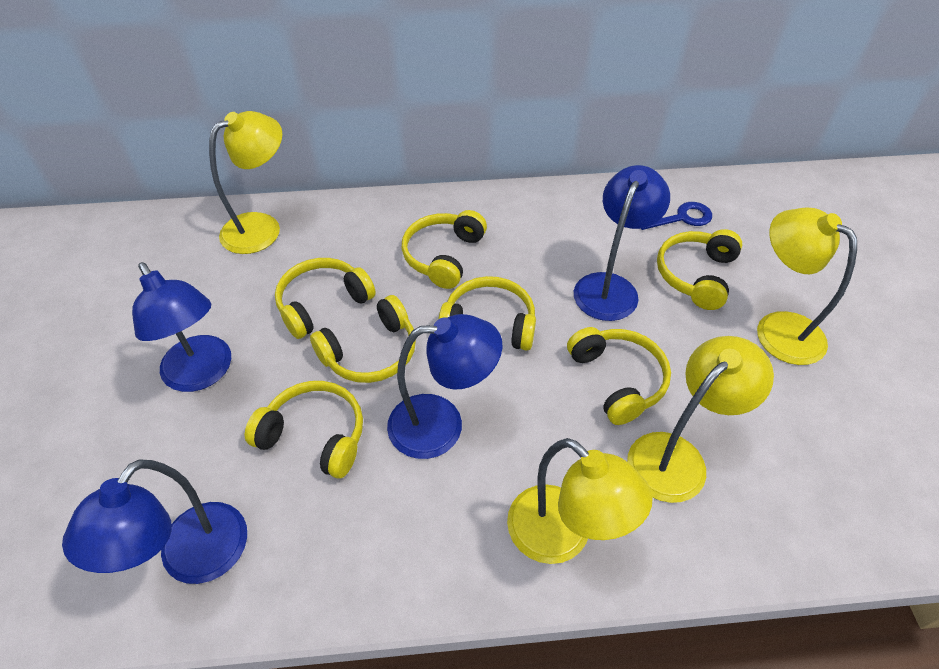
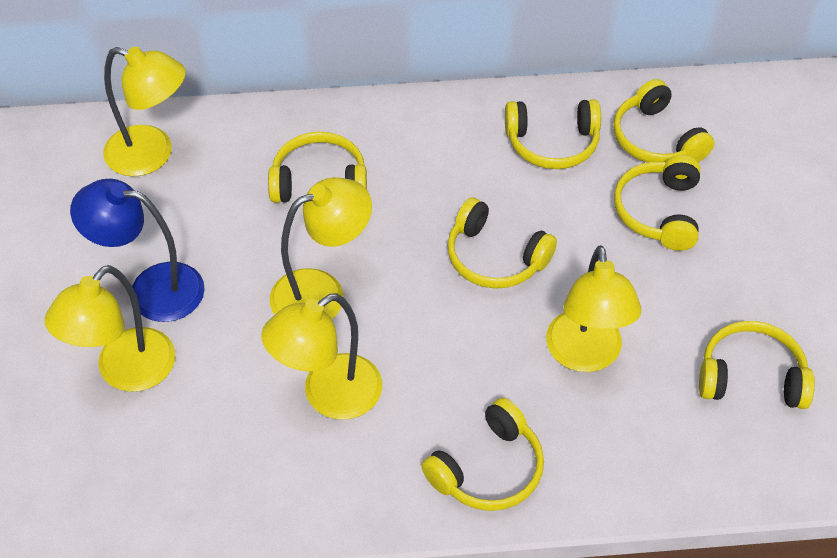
blue key: [641,202,712,230] = 1 -> none = 0
blue lamp: [62,459,247,584] [132,262,231,392] [387,314,503,459] [574,165,670,321] = 4 -> [70,179,205,322] = 1
yellow lamp: [209,111,282,254] [507,438,653,564] [627,336,774,503] [757,207,857,365] = 4 -> [45,265,175,392] [103,47,186,176] [261,293,382,419] [270,177,372,319] [546,245,642,372] = 5

